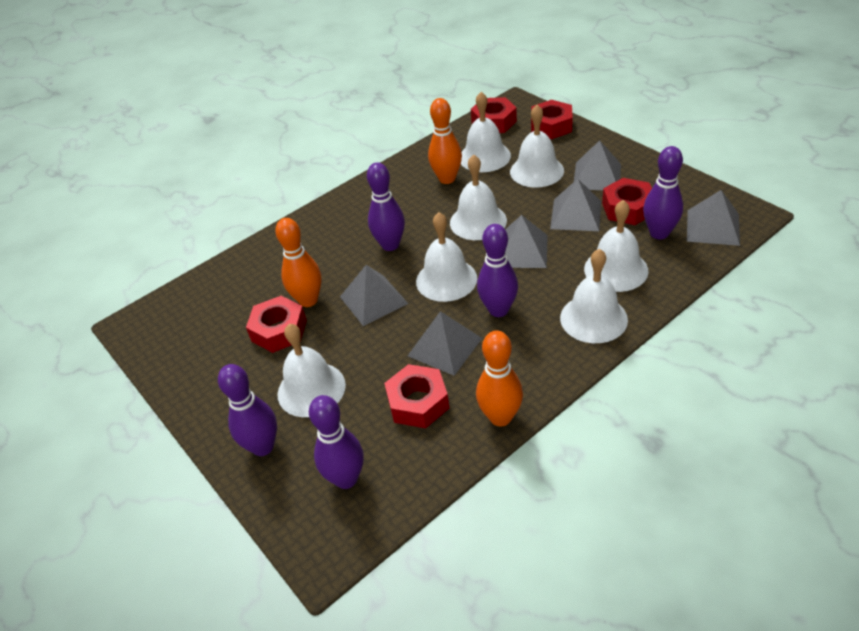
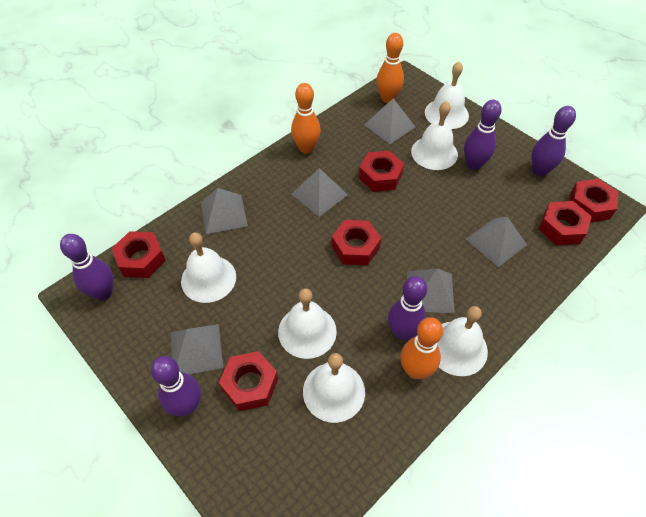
red nut: [246,296,307,353] [384,364,449,428] [471,97,517,133] [531,100,573,139] [602,178,652,225] = 5 -> [112,231,166,278] [219,351,278,411] [331,220,381,265] [359,151,404,192] [539,201,592,245] [569,179,618,223] = 6
white bell: [278,324,346,417] [416,212,477,302] [450,154,507,240] [461,92,511,172] [510,105,564,188] [560,249,628,343] [584,200,649,292] = 7 -> [181,232,236,303] [278,288,337,359] [303,353,365,423] [411,101,458,170] [425,61,469,129] [437,306,488,376] = 6

